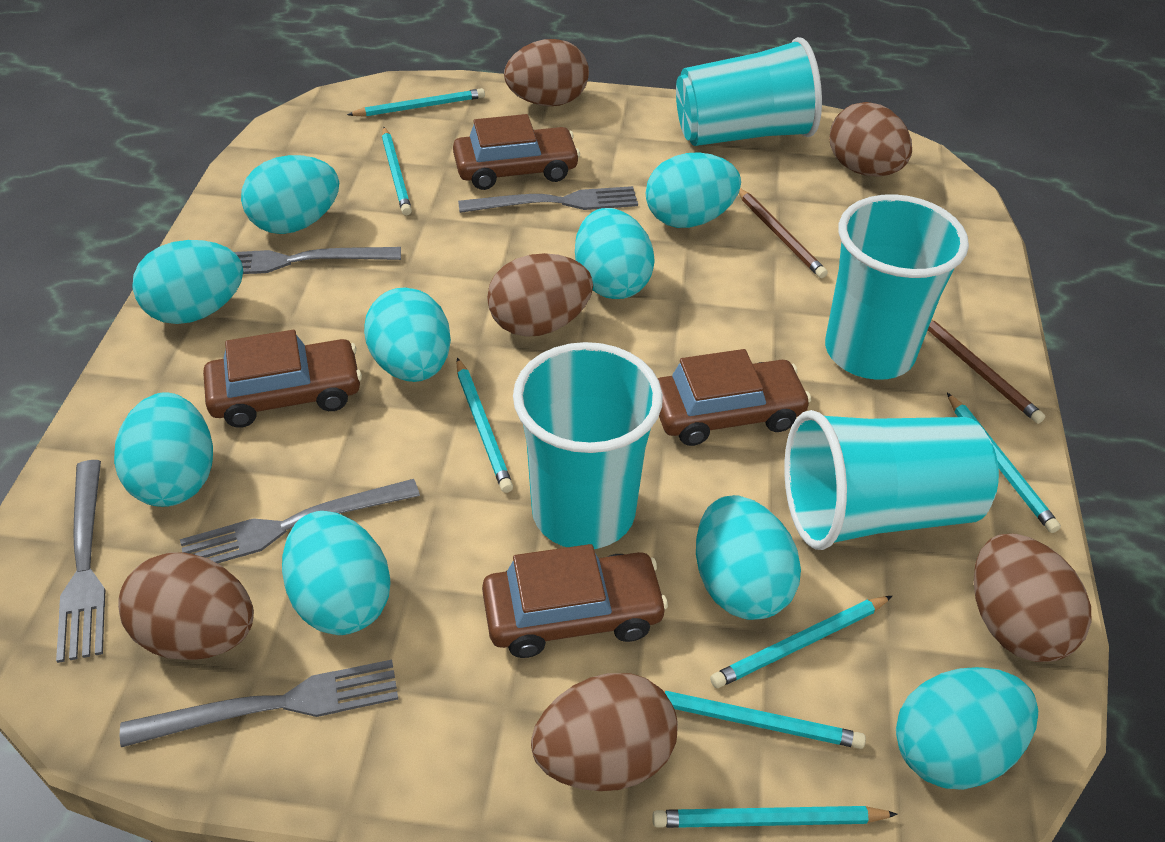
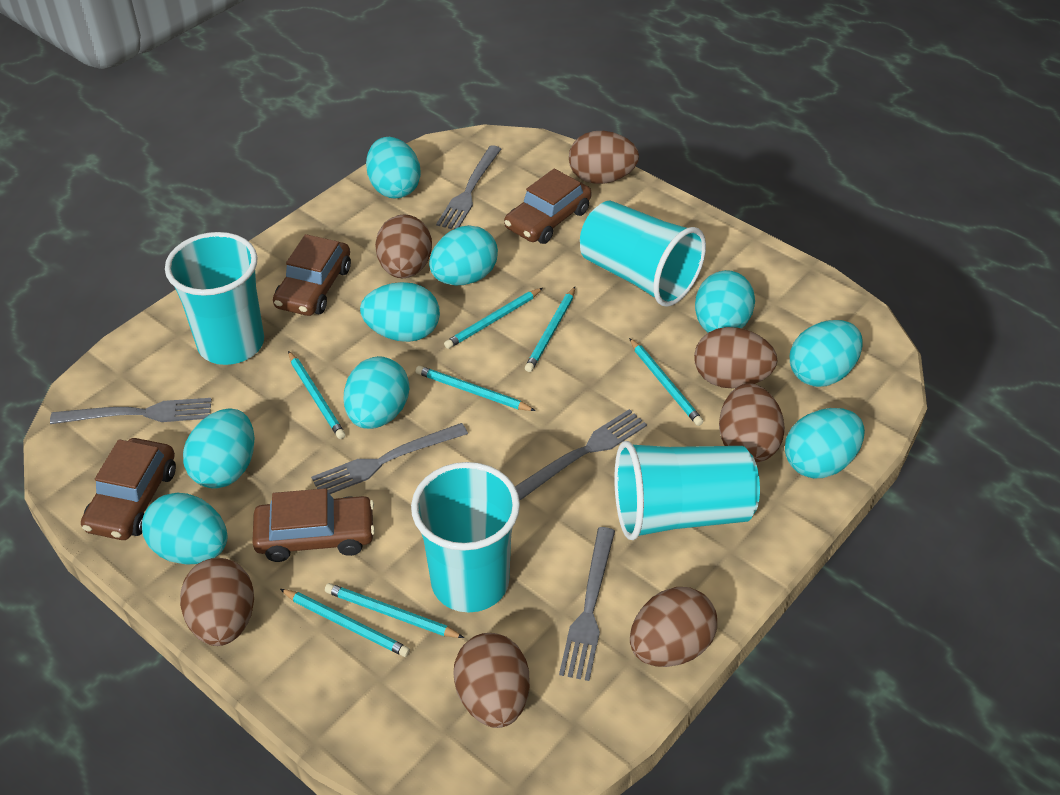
brown egg: [118,553,254,660] [487,253,593,337] [504,39,589,106] [531,673,678,791] [829,102,912,177] [974,534,1091,662] = 6 -> [180,558,254,646] [375,214,432,278] [453,633,530,728] [569,131,639,184] [630,587,717,667] [694,327,777,388] [719,383,785,463] = 7
brown pencil: [739,188,828,278] [928,320,1045,424] = 2 -> none = 0

